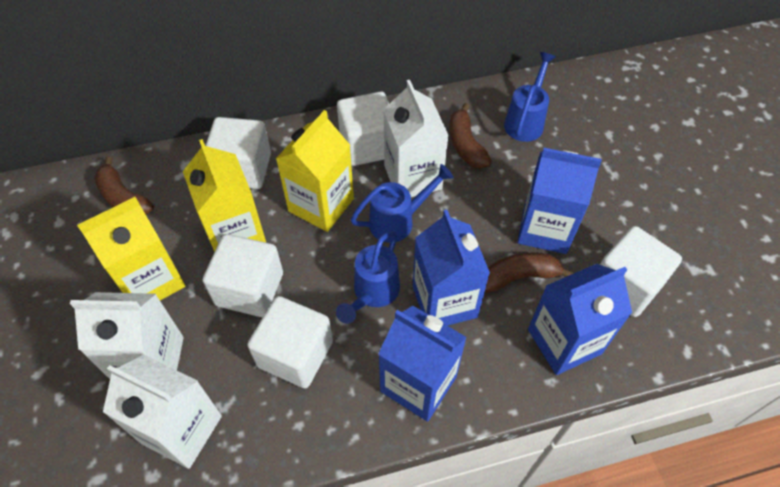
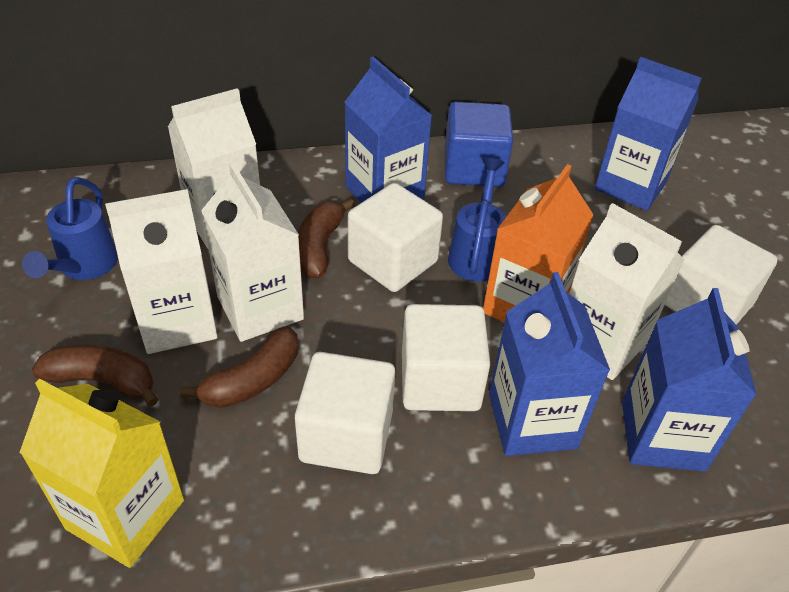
blue cube: none = 0 -> [445,102,513,187] = 1
blue watering can: [336,231,400,324] [351,164,454,243] [504,52,556,142] = 3 -> [22,177,118,280] [448,158,507,282] = 2
orange carton: none = 0 -> [483,164,594,323] = 1
white carton: [70,292,184,379] [103,355,222,469] [383,80,449,197] = 3 -> [105,189,218,354] [168,88,260,248] [201,162,304,342] [569,203,685,380] = 4
white cube: [203,234,283,317] [205,117,271,189] [247,296,333,388] [337,92,389,166] [600,226,682,317] = 5 -> [295,352,395,474] [348,183,443,292] [402,304,490,411] [665,225,778,325] = 4
yellow carton: [77,197,185,301] [183,139,266,252] [276,110,354,232] = 3 -> [19,379,184,568] = 1

